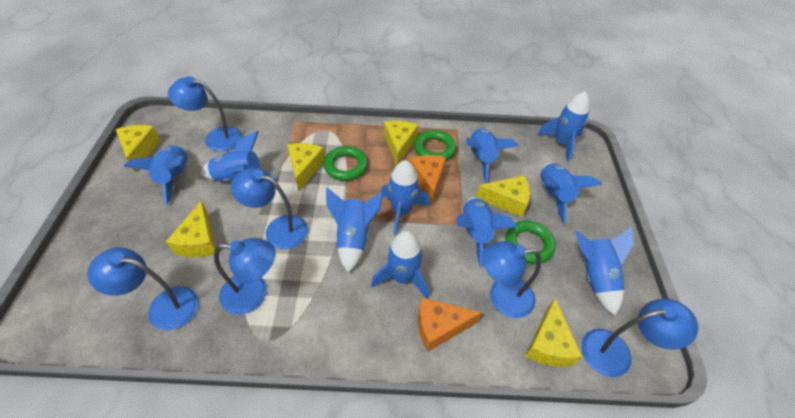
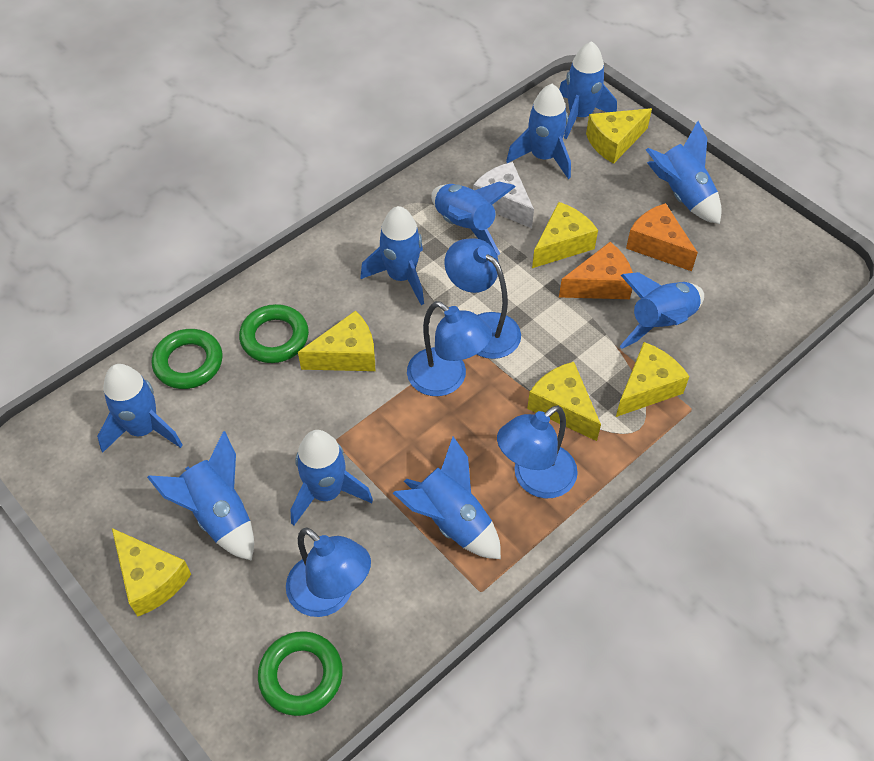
blue lamp: [87,247,199,330] [168,76,242,152] [214,238,276,315] [230,167,308,249] [482,241,541,318] [581,299,698,377] = 6 -> [286,527,371,617] [407,301,492,396] [444,238,521,359] [497,405,578,499] = 4
white cheese: none = 0 -> [473,162,534,228] = 1

